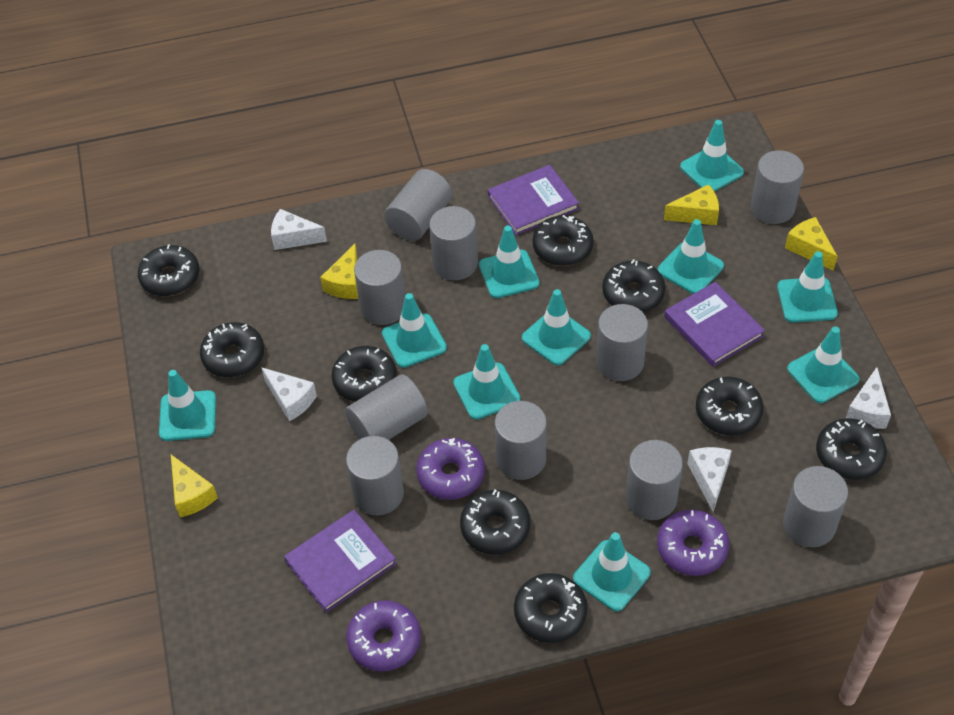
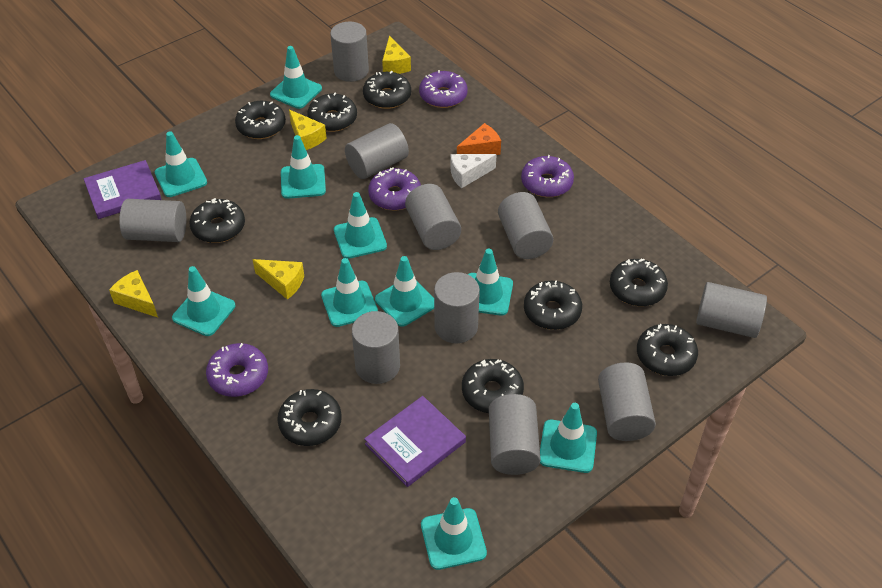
orange cheese: none = 0 -> [457,123,501,155] = 1
purple book: [284,510,397,613] [488,165,579,235] [664,282,765,367] = 3 -> [84,160,162,219] [364,396,466,487] = 2
purple donut: [347,600,421,672] [416,438,485,500] [657,509,729,576] = 3 -> [206,343,268,397] [368,167,421,210] [419,70,468,108] [521,155,574,197] = 4
white cheese: [261,367,317,421] [271,209,327,250] [687,447,732,512] [845,367,891,429] = 4 -> [450,154,497,188] = 1

